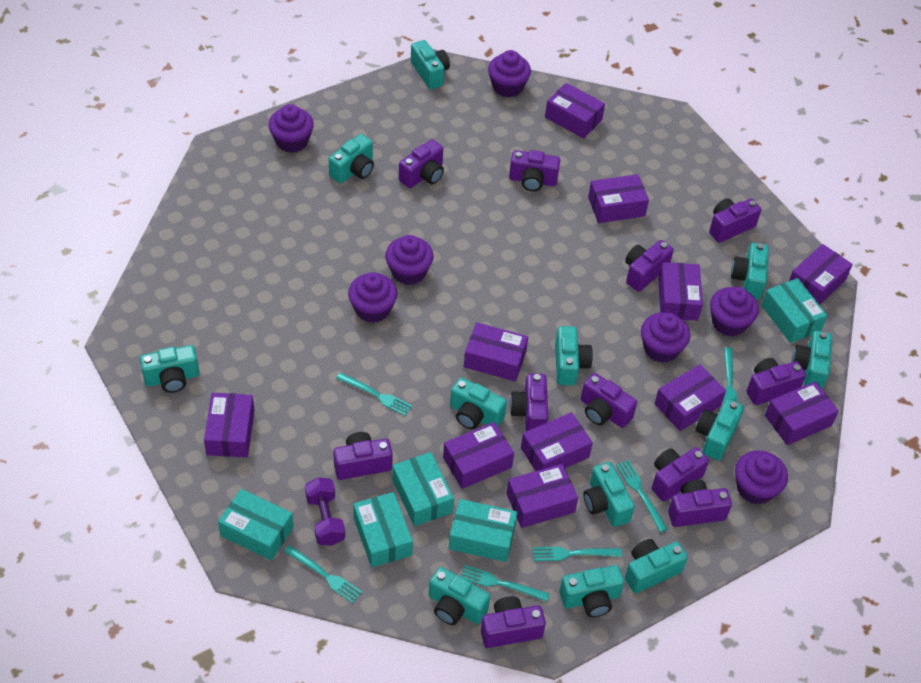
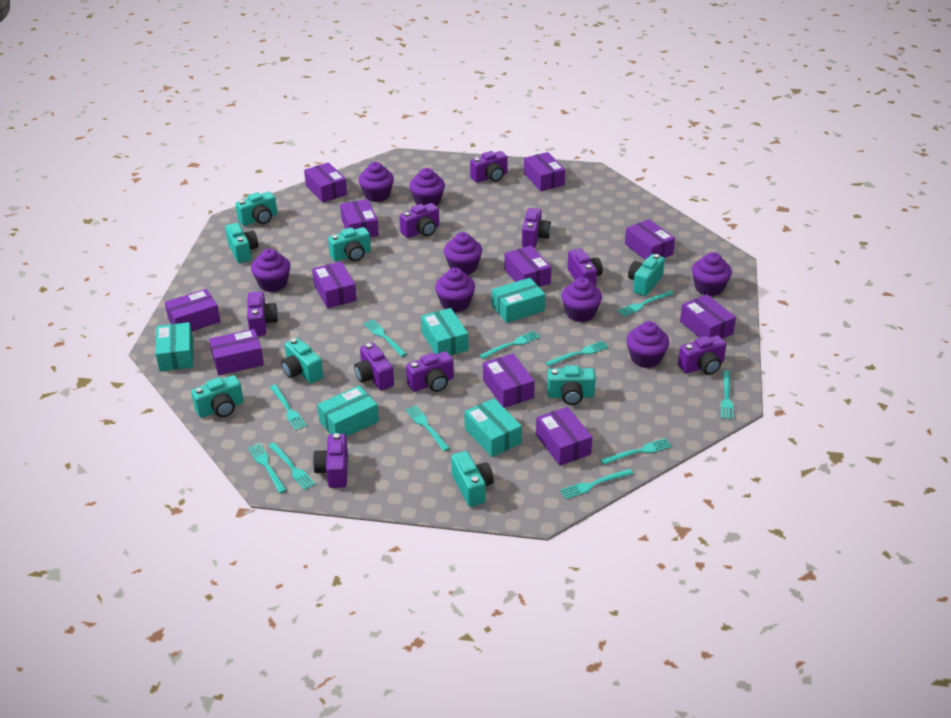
purple camera: [333,432,393,480] [399,139,444,188] [481,596,546,648] [509,150,560,192] [510,373,548,431] [581,373,637,428] [625,240,674,292] [652,447,709,502] [668,480,732,527] [709,198,761,243] [746,358,806,405] = 11 -> [247,291,278,336] [313,433,348,488] [354,343,394,391] [400,203,439,238] [406,351,454,392] [470,151,507,183] [522,208,551,248] [567,248,603,286] [678,335,726,375] = 9
purple cupcake: [268,104,314,153] [348,272,397,323] [385,235,434,285] [488,50,531,97] [641,312,690,363] [710,287,759,337] [735,450,788,505] = 7 -> [251,248,290,292] [358,162,394,202] [409,168,445,206] [435,268,475,312] [444,232,482,275] [561,277,602,322] [626,321,669,368] [692,252,732,296] = 8
purple dumbbell: [305,477,345,546] = 1 -> none = 0
turquoise camera: [140,345,199,393] [329,134,374,184] [411,40,450,89] [429,567,490,625] [450,378,507,429] [555,326,593,385] [559,565,624,617] [583,462,635,527] [625,539,688,594] [695,399,744,461] [731,243,769,299] [791,331,832,389] = 12 -> [191,375,244,418] [225,223,258,263] [235,192,277,226] [281,338,323,384] [328,227,371,262] [451,451,494,507] [547,365,596,405] [628,254,665,296] = 8
turquoise fork: [284,545,362,603] [336,372,413,416] [461,565,550,601] [533,547,622,561] [616,460,667,532] [723,347,738,403] = 6 -> [248,443,287,493] [268,442,316,490] [270,384,307,431] [363,320,407,357] [405,405,450,451] [479,331,540,359] [545,341,609,366] [560,469,633,499] [600,438,672,465] [617,290,674,317] [721,370,734,420] = 11

